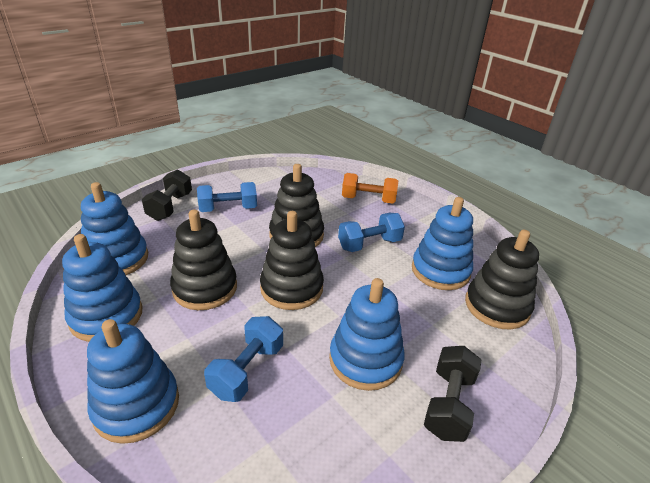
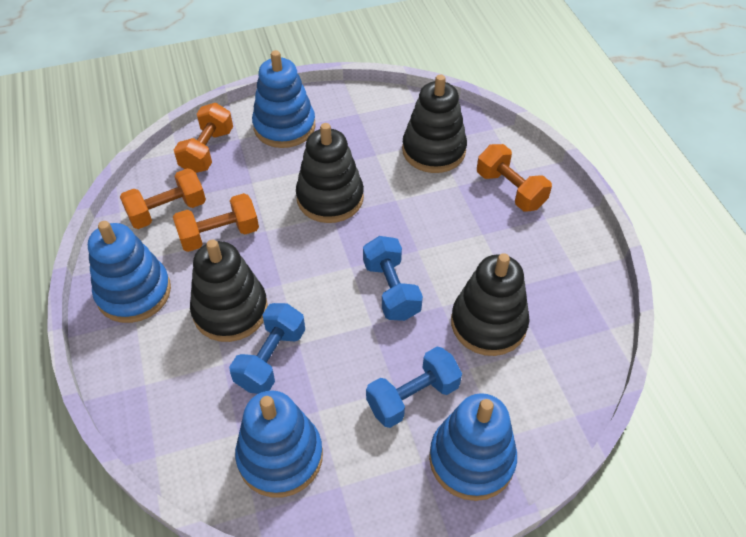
black dumbbell: [142,169,192,221] [424,346,481,442] = 2 -> none = 0
blue stacking toy: [62,234,142,342] [81,182,148,275] [87,319,179,444] [329,278,405,391] [412,197,473,290] = 5 -> [88,221,171,323] [235,391,323,498] [252,50,316,148] [429,393,517,501] = 4
orange dumbbell: [342,173,398,204] = 1 -> [120,168,206,229] [173,193,259,252] [174,103,233,173] [477,144,552,212] = 4

